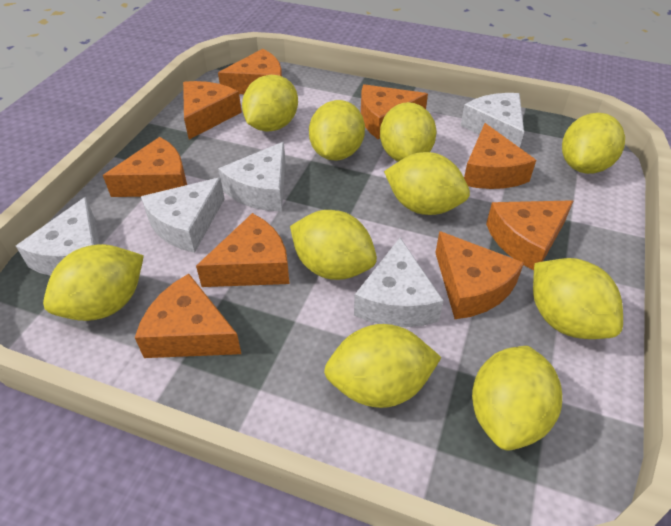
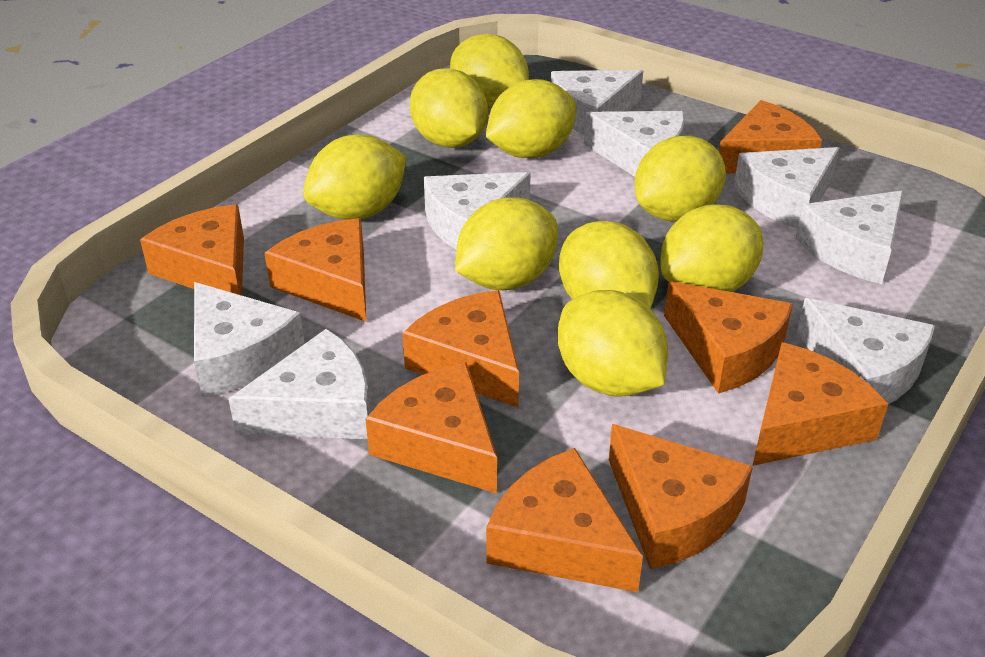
white cheese: [16,197,99,276] [141,177,225,253] [218,142,286,211] [354,238,444,327] [460,93,524,148] = 5 -> [194,282,305,397] [228,329,370,439] [424,172,531,249] [551,70,643,134] [584,111,685,177] [734,147,839,228] [795,190,903,284] [797,298,935,404] = 8
yellow lemon: [43,244,144,321] [242,75,298,132] [290,210,377,280] [309,100,365,160] [324,324,441,408] [380,102,437,162] [384,152,470,215] [472,346,562,450] [533,258,623,339] [562,113,625,174] = 10 -> [303,135,407,220] [410,68,488,148] [450,34,529,109] [455,197,558,290] [485,79,576,158] [558,290,668,397] [559,221,659,308] [634,136,726,221] [660,204,763,292] = 9

